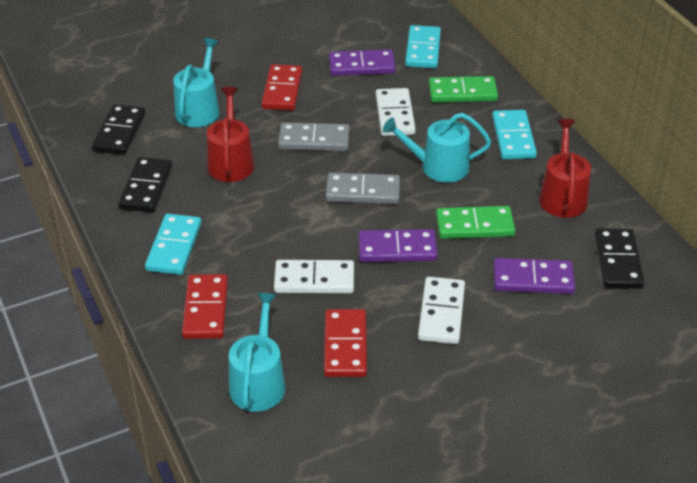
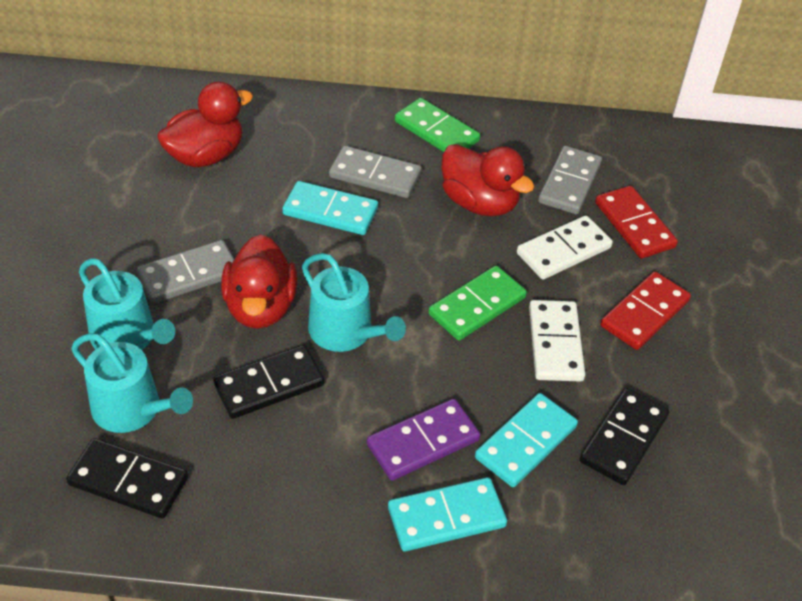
grey domino: [278,122,350,151] [326,173,400,204] = 2 -> [136,240,234,304] [329,146,422,198] [538,146,602,214] = 3
purple domino: [329,49,396,76] [358,229,437,262] [493,258,575,294] = 3 -> [367,399,480,481] = 1
red domino: [182,274,228,339] [261,64,302,111] [324,309,367,377] = 3 -> [595,186,678,259] [600,271,691,350] = 2
red duck: none = 0 -> [157,82,253,167] [221,234,297,328] [441,144,534,217] = 3
red watering can: [207,87,254,182] [539,119,591,218] = 2 -> none = 0
white domino: [274,260,354,293] [376,88,416,136] [418,277,465,344] = 3 -> [517,215,613,280] [529,300,585,382] = 2

